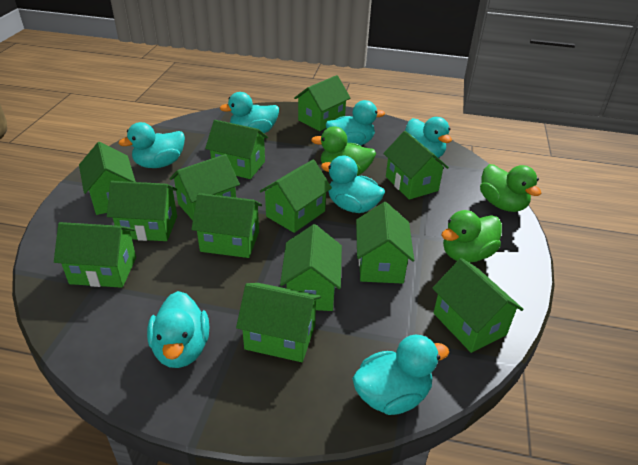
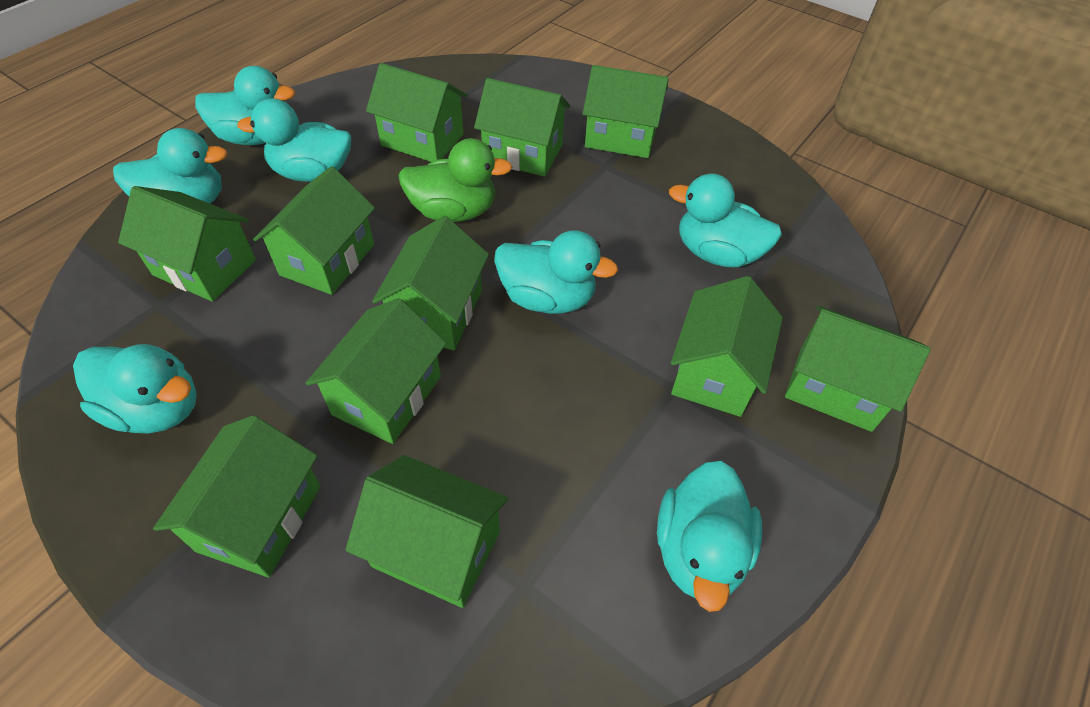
green duck: [311,126,376,176] [441,210,502,263] [480,164,542,212] = 3 -> [398,138,512,222] = 1
green house: [54,222,136,288] [79,142,136,215] [107,181,177,241] [170,154,240,220] [192,193,262,258] [205,120,268,179] [236,283,321,362] [260,160,332,233] [280,224,342,311] [294,75,350,131] [356,202,414,284] [383,131,449,200] [432,258,524,353] = 13 -> [118,186,256,302] [153,415,321,577] [253,166,375,295] [306,298,446,444] [346,455,508,608] [366,63,467,162] [372,216,489,350] [474,78,570,177] [583,65,669,158] [671,276,783,417] [785,306,931,432] = 11

